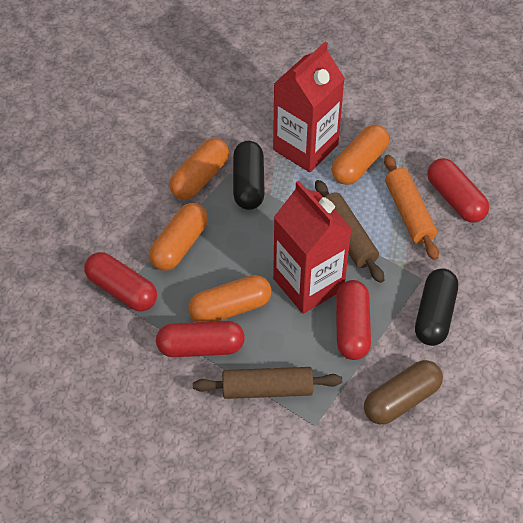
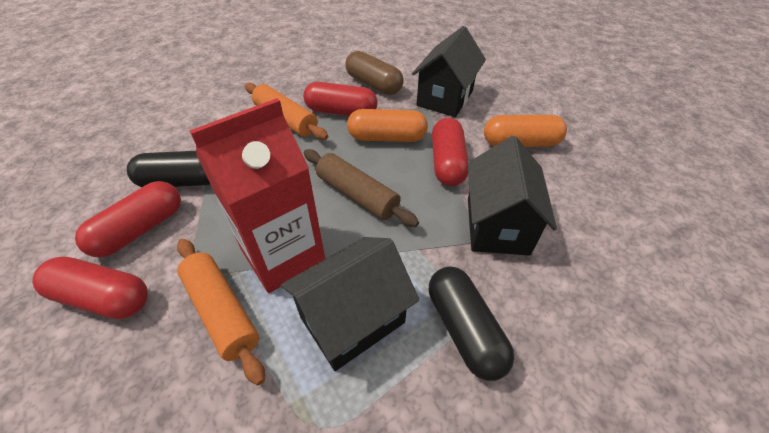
black house: none = 0 -> [281,237,419,371] [412,26,486,117] [467,136,557,256] = 3
brown rolling pin: [193,367,342,399] [315,180,384,283] = 2 -> [304,149,419,227] = 1
orange capsule: [149,203,208,271] [169,138,229,200] [188,275,272,322] [332,125,389,185] = 4 -> [347,109,428,142] [484,115,567,147] = 2
orange rolling pin: [384,155,439,260] = 1 -> [177,239,265,385] [245,83,328,140] = 2
red carton: [273,42,345,172] [273,181,352,314] = 2 -> [189,98,325,293] = 1

